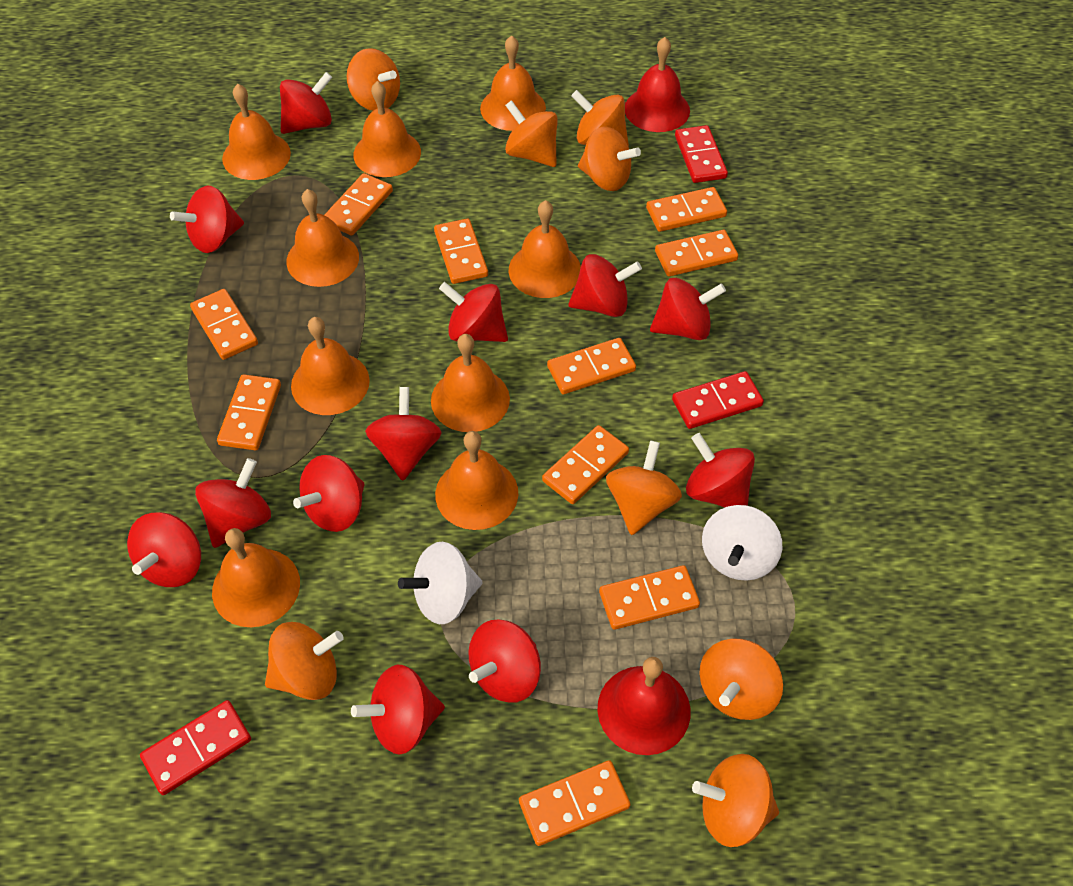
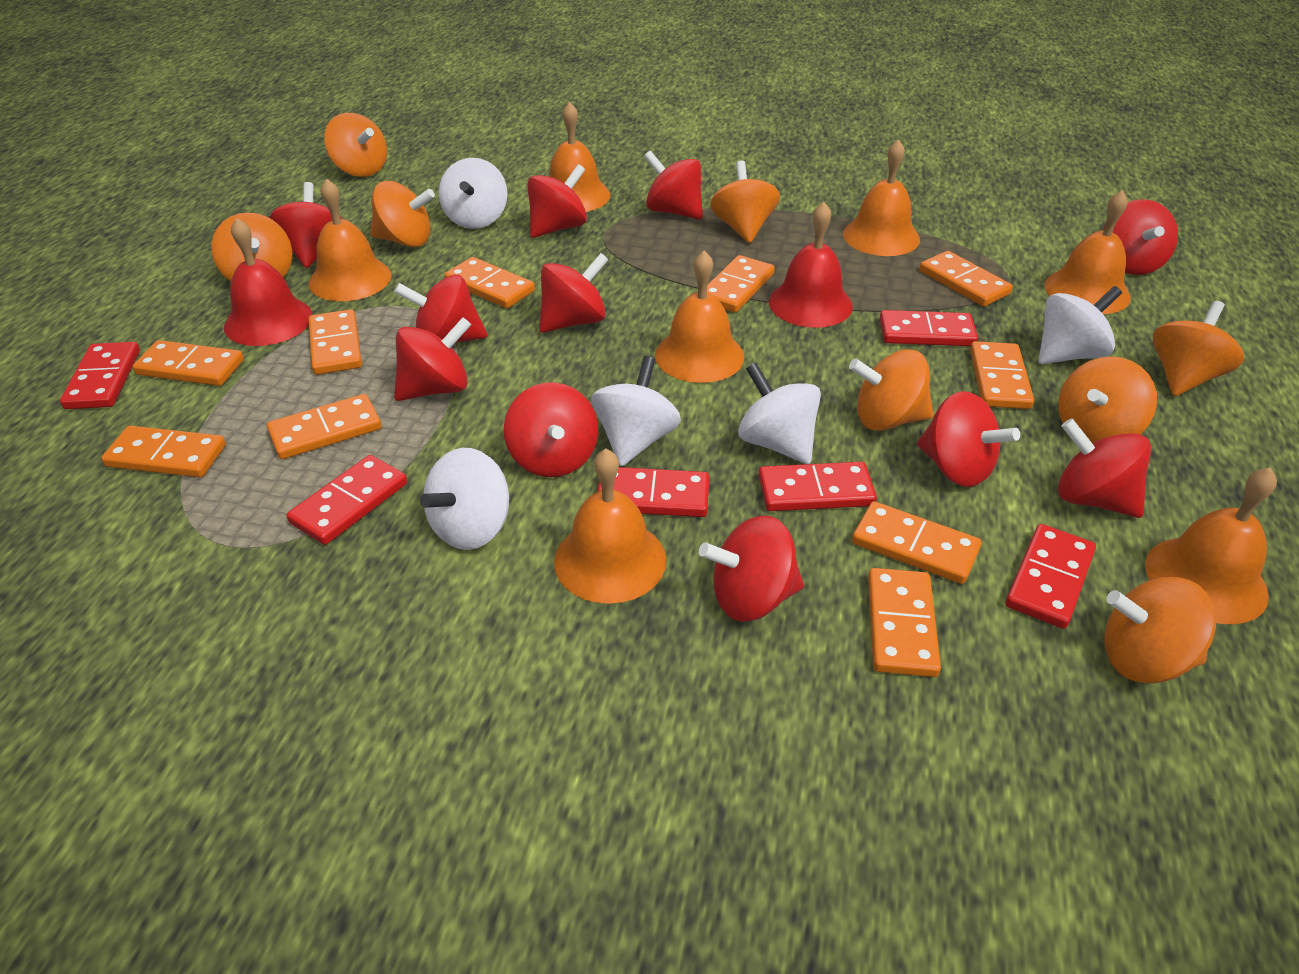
orange bell: [212,528,300,627] [222,84,291,180] [286,189,359,287] [291,317,370,415] [353,81,421,177] [431,334,510,432] [435,431,518,530] [480,35,546,131] [509,200,581,298] = 9 -> [309,179,392,301] [549,102,610,212] [554,449,666,604] [655,251,744,383] [843,139,920,256] [1044,190,1131,314] [1145,467,1277,624] = 7
red domino: [140,700,251,795] [672,371,764,429] [675,125,728,183] = 3 -> [60,342,140,409] [287,455,407,545] [597,467,709,517] [759,462,877,511] [880,310,978,346] [1005,524,1096,629] = 6
red spinning top: [127,512,201,587] [170,186,244,253] [195,458,271,548] [280,72,332,134] [293,455,365,532] [351,665,445,755] [365,387,442,481] [439,282,508,342] [468,620,541,703] [568,254,642,317] [650,278,726,340] [686,433,755,507] = 12 -> [269,182,342,268] [394,275,488,343] [394,317,471,401] [504,382,598,477] [527,164,587,238] [539,253,608,333] [644,150,703,220] [699,516,804,622] [917,391,1020,487] [1058,418,1151,518] [1103,199,1178,275] = 11
white spinning top: [398,542,483,624] [702,505,782,580] = 2 -> [420,448,509,550] [438,158,507,229] [591,356,681,466] [738,363,821,464] [1038,286,1122,364] = 5

